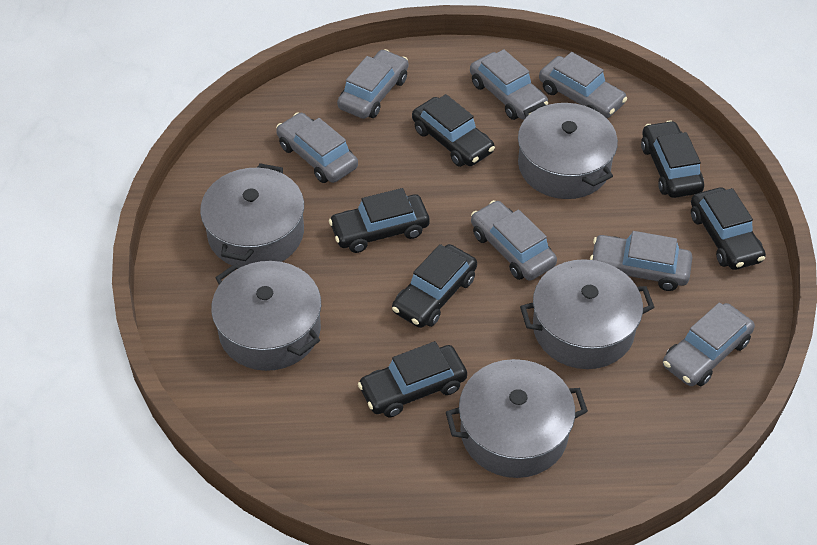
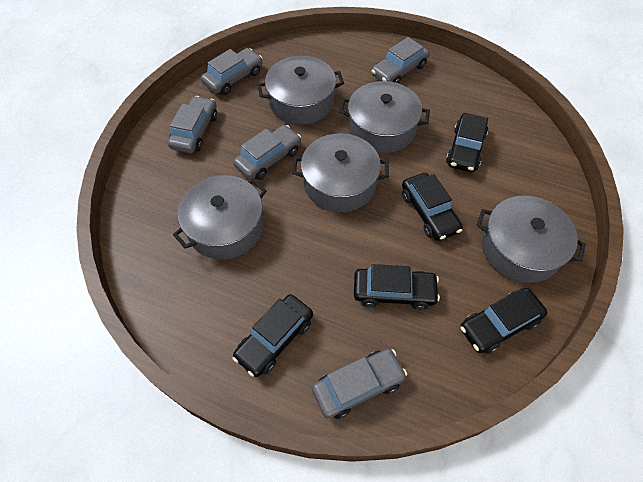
black car: [329,188,430,253] [358,341,467,417] [392,244,477,328] [412,94,495,167] [641,120,704,198] [691,187,766,270] = 6 -> [232,294,313,377] [354,264,440,310] [402,173,463,241] [446,113,488,172] [460,288,547,354] = 5
grey car: [276,113,358,183] [337,49,408,119] [470,49,548,120] [471,200,557,281] [539,52,627,118] [590,231,692,291] [663,303,755,386] = 7 -> [168,96,217,153] [201,48,263,95] [233,125,301,180] [312,348,407,419] [371,37,430,84] = 5

